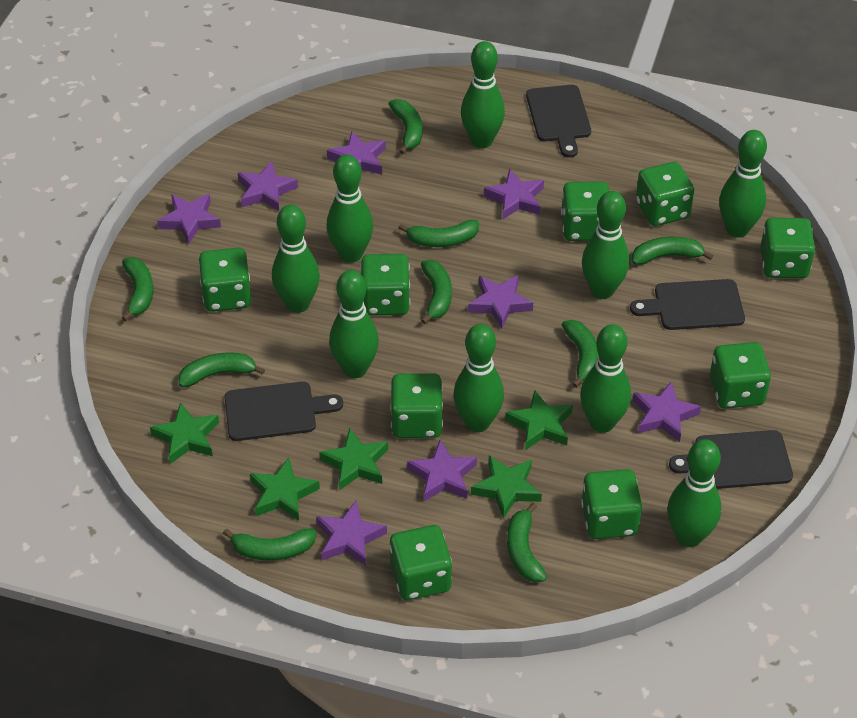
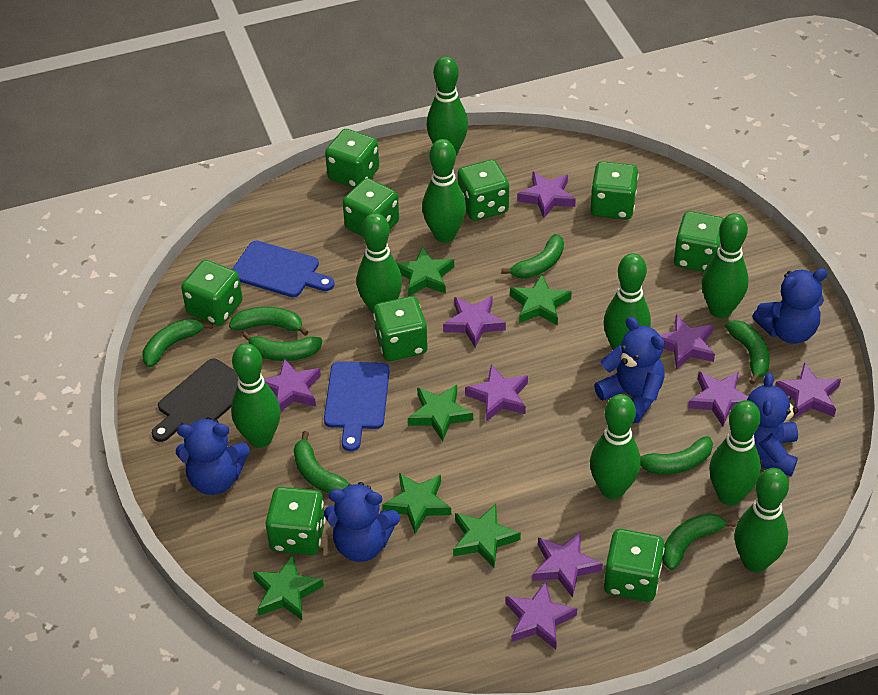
black cutting board: [224,382,343,441] [526,85,591,158] [630,279,745,330] [669,430,793,489] = 4 -> [152,359,238,442] = 1
blue cutting board: none = 0 -> [232,241,335,297] [324,361,390,451] = 2
blue teddy bear: none = 0 -> [176,417,250,495] [324,482,400,562] [594,317,665,423] [747,373,798,476] [752,268,828,344] = 5
green banana: [122,257,153,322] [179,352,265,387] [223,529,316,561] [389,99,422,154] [399,220,479,247] [421,260,452,324] [507,503,547,582] [562,320,599,388] [632,237,713,265] = 9 -> [142,318,213,367] [229,307,308,336] [242,332,323,361] [294,431,350,493] [501,234,564,279] [640,436,713,474] [662,513,736,570] [725,320,770,385] = 8
green star: [150,402,219,464] [250,458,320,521] [319,428,388,491] [471,456,542,519] [505,390,573,450] = 5 -> [253,554,324,620] [382,473,451,534] [397,246,454,296] [408,385,473,441] [453,504,521,568] [510,274,572,325] = 6
purple star: [157,194,221,244] [238,161,298,211] [316,501,387,566] [327,131,386,174] [407,440,477,501] [468,275,533,329] [484,169,544,219] [633,381,701,442] = 8 -> [264,358,321,412] [443,296,506,348] [465,365,528,422] [506,581,577,649] [517,172,576,218] [532,532,603,598] [660,315,715,369] [688,371,748,426] [775,363,841,418] = 9

